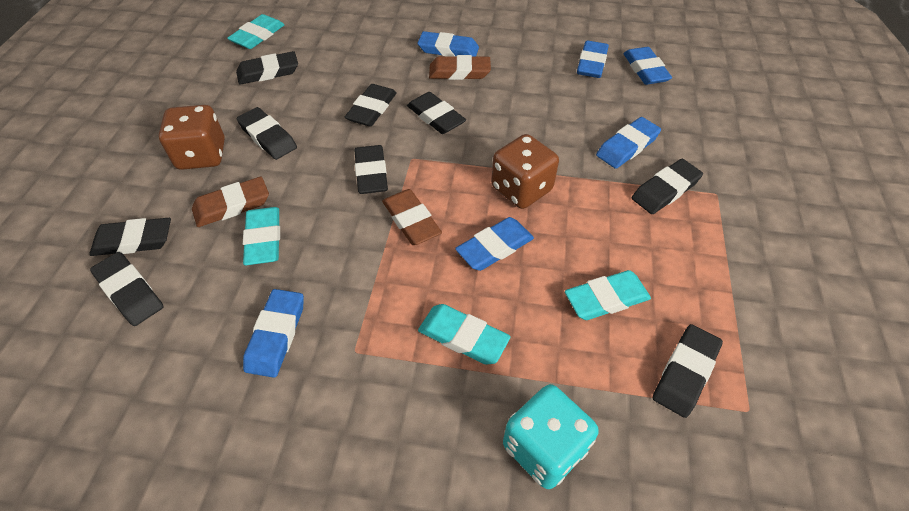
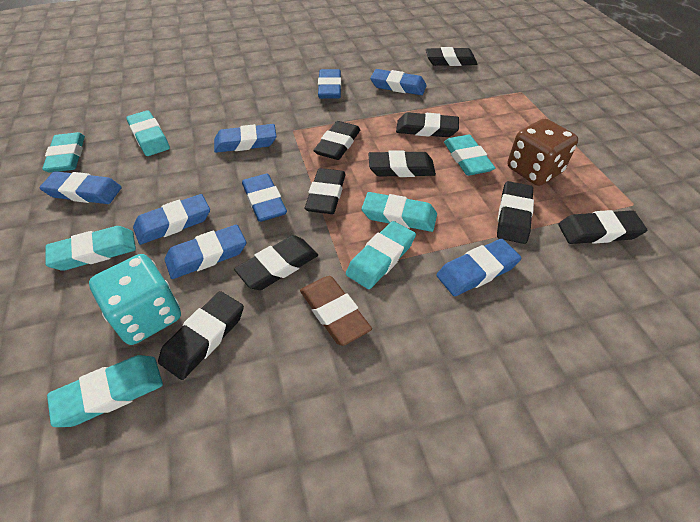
blue eraser: [243,289,304,378] [418,31,479,57] [455,217,534,271] [577,40,609,78] [596,117,661,169] [623,47,672,85] = 6 -> [40,171,121,204] [133,194,210,245] [164,225,246,279] [214,124,277,153] [242,174,287,222] [318,69,341,99] [370,69,427,95] [436,239,521,296] = 8
brown dice: [159,105,225,170] [491,134,559,209] = 2 -> [508,119,578,186] = 1
brown eraser: [192,177,269,227] [382,189,442,245] [429,55,491,80] = 3 -> [300,276,372,346] = 1
turquoise eraser: [227,14,285,49] [243,207,280,265] [418,304,511,365] [565,270,651,320] = 4 -> [42,132,85,173] [45,226,136,271] [47,355,163,427] [126,110,170,156] [346,221,416,289] [361,192,437,232] [444,135,495,176] = 7

